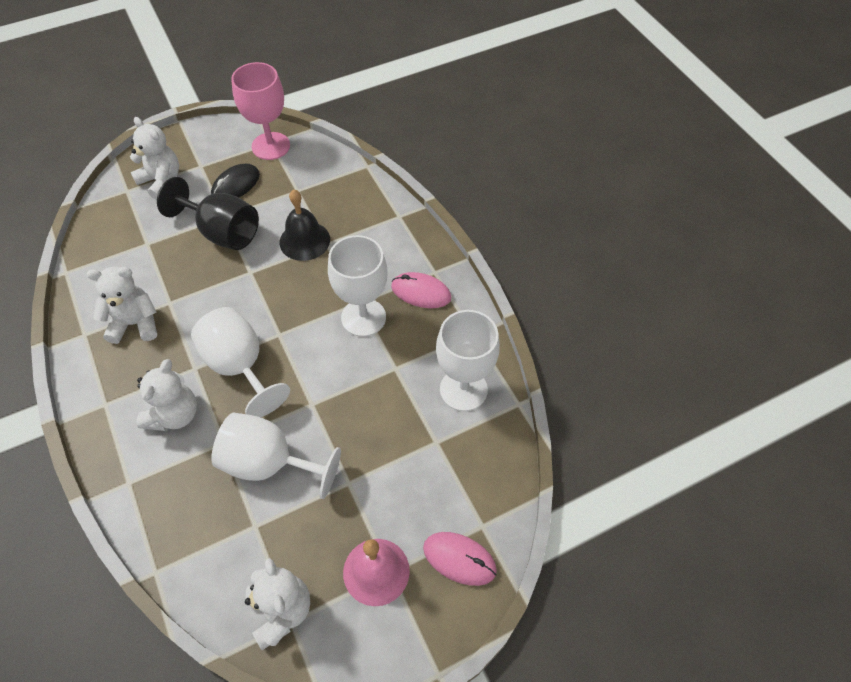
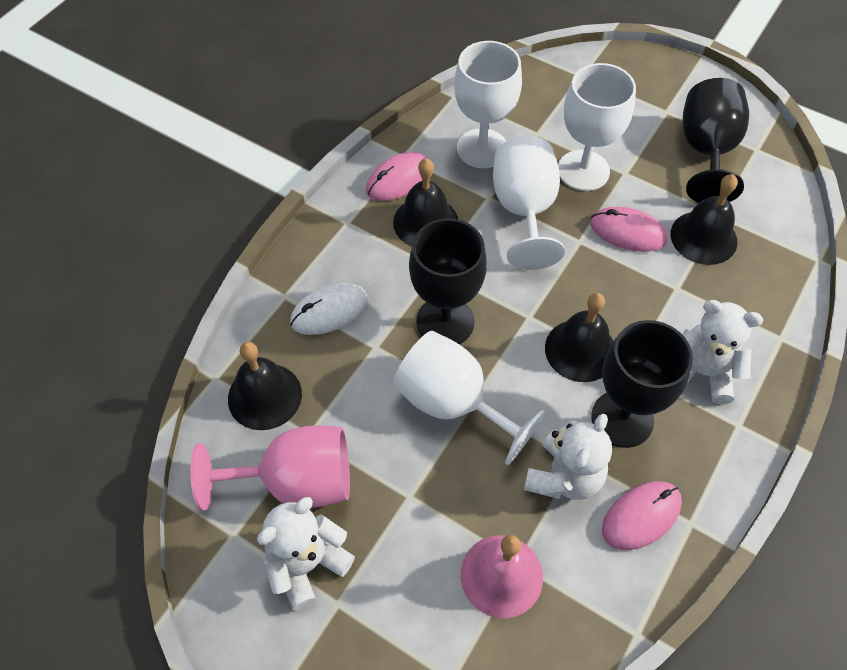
black bell: [280,190,330,261] = 1 -> [228,342,302,430] [393,158,458,246] [545,293,613,382] [671,174,738,265] = 4
black goblet: [157,177,259,250] = 1 -> [409,218,487,344] [591,320,693,448] [683,78,749,203] = 3
black mouse: [211,164,260,197] = 1 -> none = 0
pink mouse: [391,272,451,308] [423,532,497,586] = 2 -> [366,152,428,201] [590,207,667,252] [602,481,682,550] = 3
white mouse: none = 0 -> [290,283,368,335] = 1
white teddy bear: [87,267,157,344] [130,117,179,200] [136,359,197,431] [245,558,310,650] = 4 -> [257,497,355,610] [524,414,612,500] [682,300,763,404] = 3

